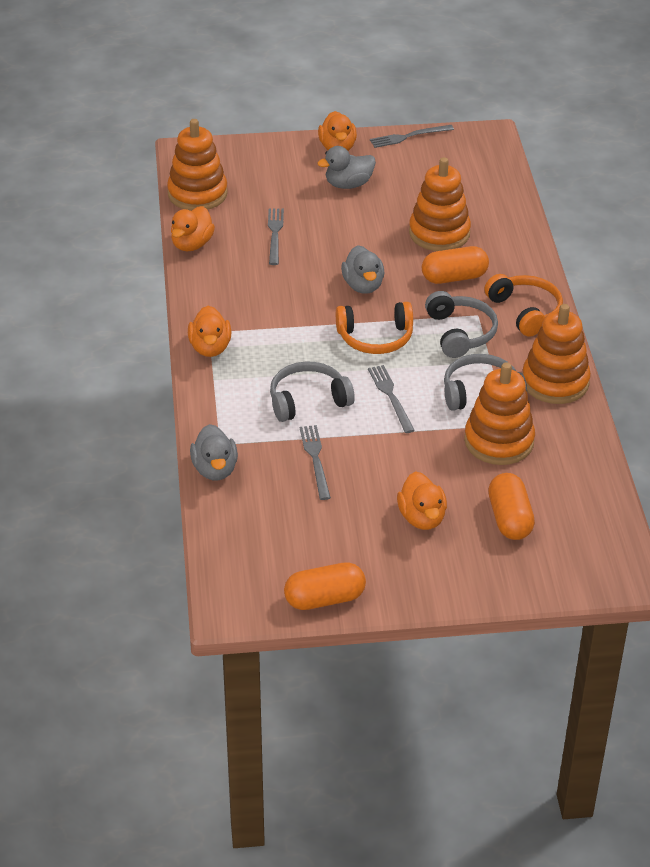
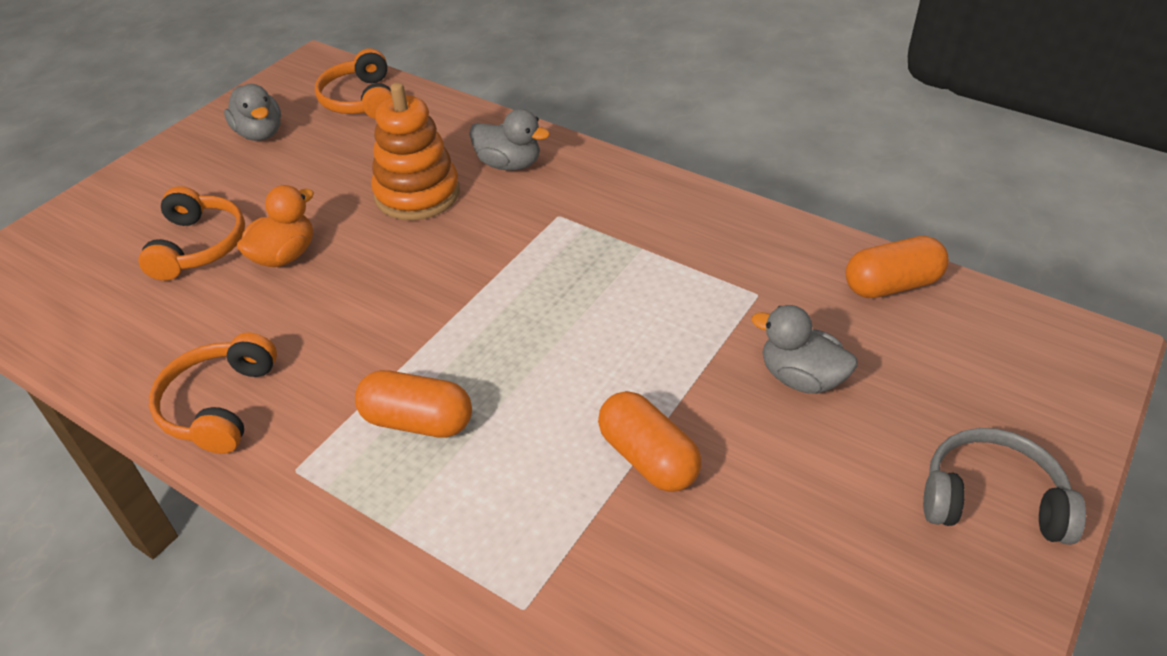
grey fork: [268,208,284,265] [299,425,331,500] [368,365,415,433] [370,125,454,148] = 4 -> none = 0
grey headphones: [270,362,355,422] [425,291,498,358] [444,354,527,411] = 3 -> [923,428,1086,545] = 1
orange duck: [171,206,215,251] [188,306,231,357] [318,111,357,151] [397,471,447,530] = 4 -> [237,185,314,267] = 1
orange headphones: [336,302,413,354] [484,274,563,337] = 2 -> [138,186,245,281] [149,333,277,454] [315,48,392,119] = 3
orange stacking toy: [167,119,228,211] [409,157,471,251] [464,362,535,465] [523,304,591,404] = 4 -> [371,82,460,220] = 1

